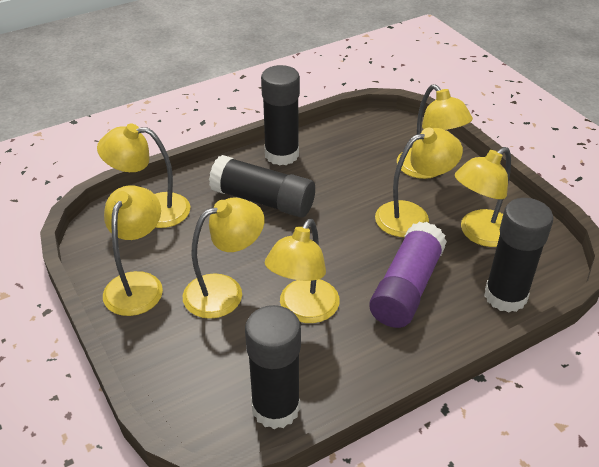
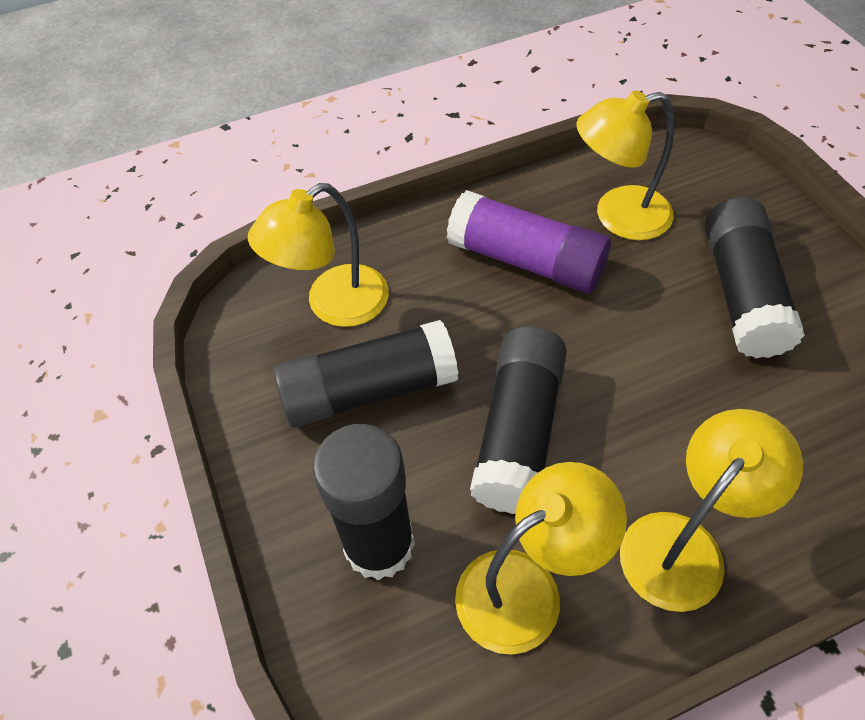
yellow lamp: [97,124,190,228] [103,185,163,316] [183,198,264,319] [265,219,340,323] [375,128,463,237] [397,84,473,179] [455,147,511,247] = 7 -> [248,183,389,327] [455,462,627,655] [576,90,674,240] [620,409,803,612] = 4

